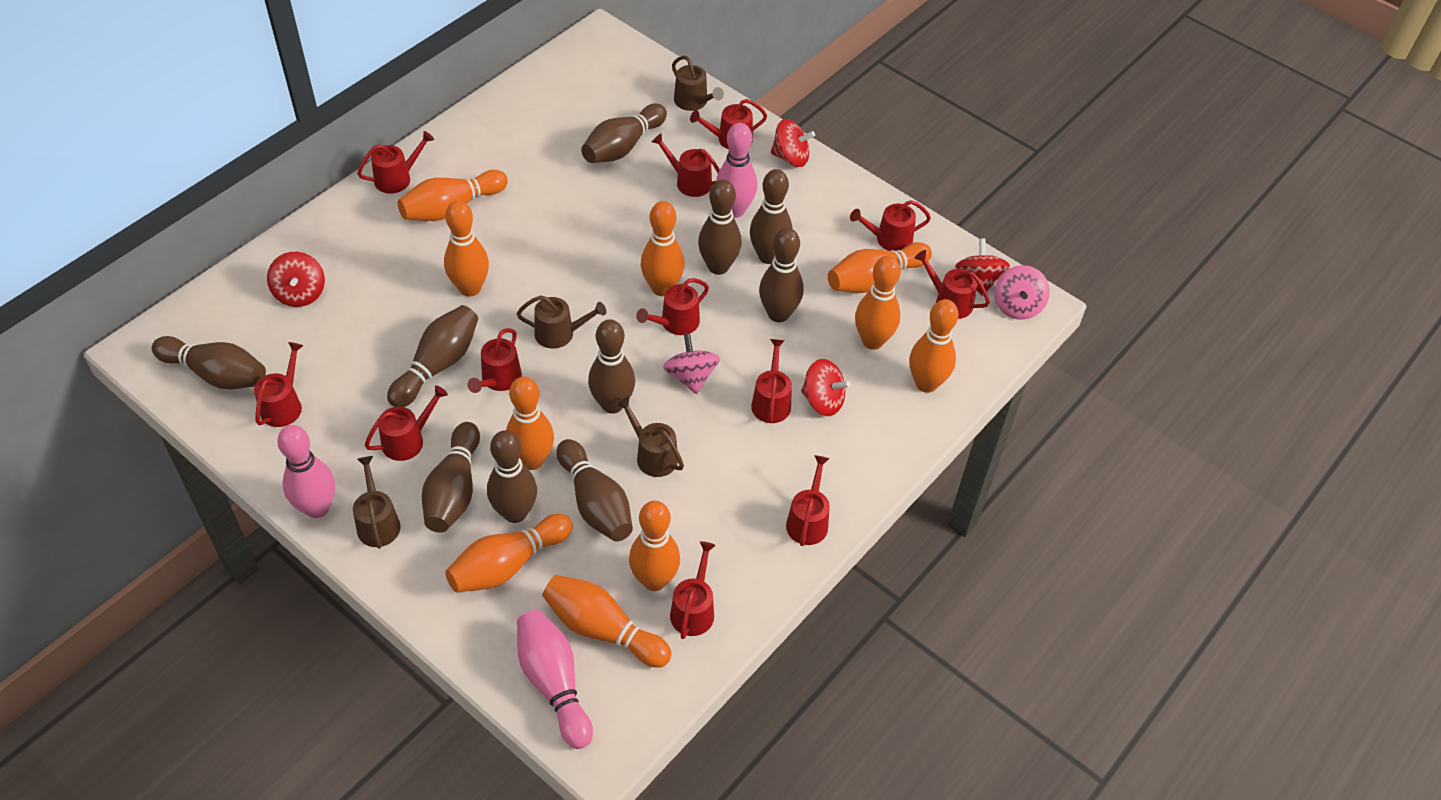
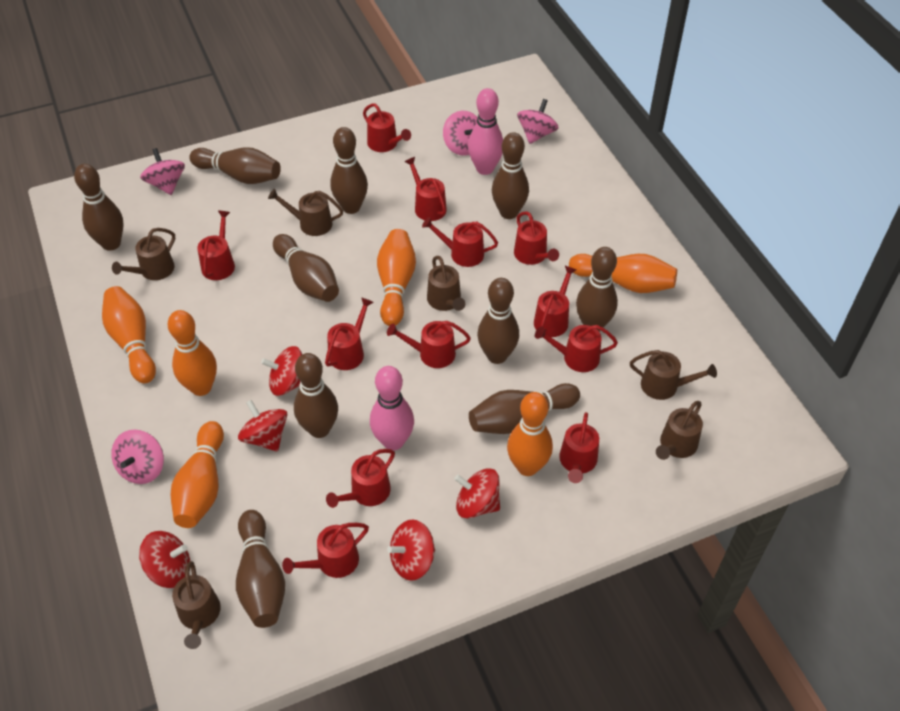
brown watering can: [353,456,400,548] [517,295,606,349] [616,397,684,477] [672,56,724,111] = 4 -> [112,228,175,280] [172,561,221,649] [268,189,343,236] [427,256,465,311] [630,350,717,400] [656,401,703,460] = 6
orange bowling pin: [398,170,508,221] [444,201,489,297] [445,514,573,592] [506,376,554,470] [542,575,672,668] [629,501,680,591] [641,201,685,296] [828,242,932,293] [855,256,901,350] [909,299,959,393] = 10 -> [102,286,156,383] [168,310,217,396] [171,421,224,528] [377,229,416,326] [507,392,553,476] [569,254,677,293] = 6
pink bowling pin: [277,425,335,518] [517,610,593,749] [716,123,757,218] = 3 -> [370,366,414,450] [468,88,503,175] = 2
pink spinning top: [663,334,720,394] [994,265,1050,320] = 2 -> [111,429,164,484] [140,148,185,195] [443,111,478,156] [517,99,559,144] = 4
red spinning top: [267,252,325,307] [771,119,815,167] [801,359,850,416] [955,239,1010,296] = 4 -> [139,531,190,588] [238,400,287,452] [261,346,302,396] [387,519,435,581] [454,468,500,519] = 5

